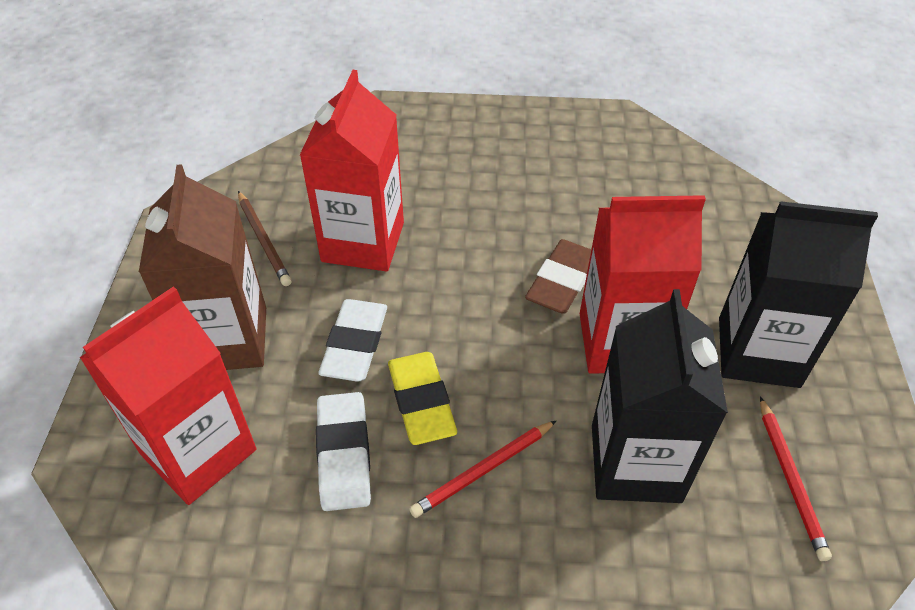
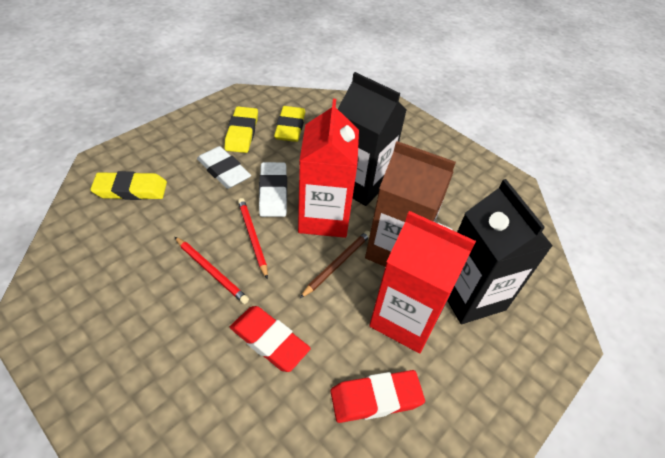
brown eraser: [525,239,591,314] = 1 -> none = 0
red carton: [80,286,256,505] [300,70,404,272] [580,195,706,374] = 3 -> [298,99,359,238] [369,211,476,353] = 2
red eraser: none = 0 -> [230,306,311,372] [330,370,425,423] = 2
yellow eraser: [388,352,457,445] = 1 -> [90,171,167,200] [225,106,258,153] [274,106,305,142] = 3

